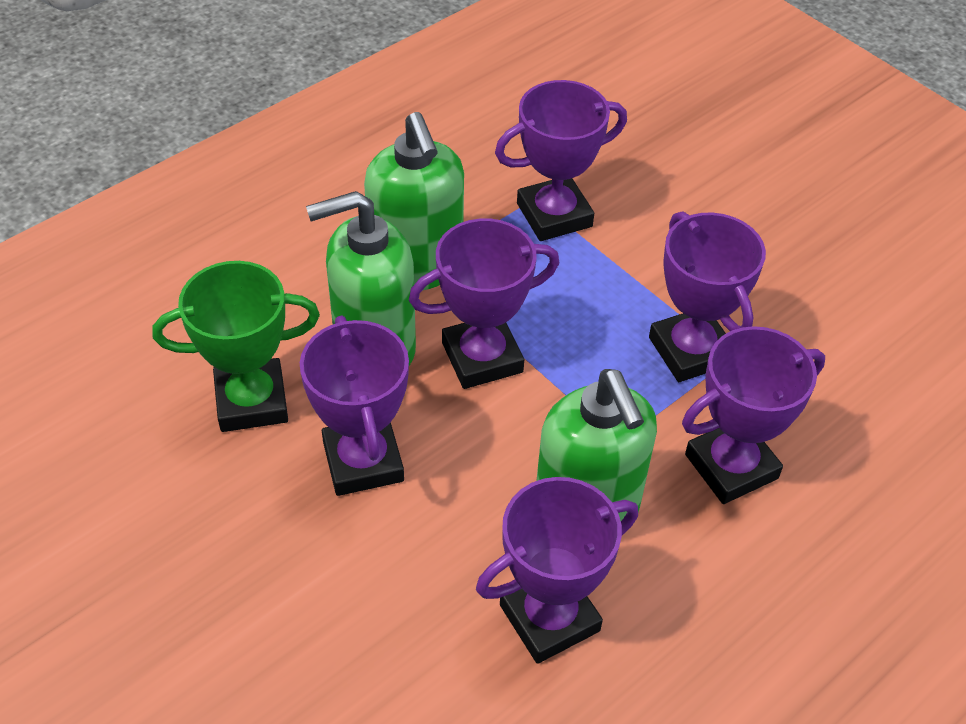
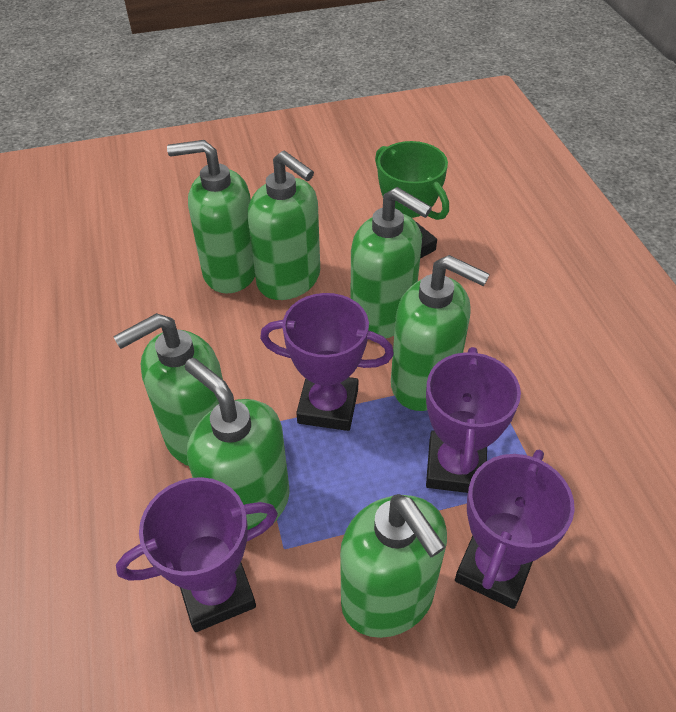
green soap dispenser: [306,191,416,366] [364,112,464,290] [536,369,657,521] = 3 -> [113,313,223,466] [167,140,255,293] [185,358,290,530] [247,151,320,300] [340,494,447,638] [351,187,432,339] [391,255,490,411] = 7
purple trophy: [300,316,409,496] [409,218,559,389] [476,477,638,664] [495,80,627,241] [649,211,766,382] [682,326,825,504] = 6 -> [116,477,278,632] [260,293,394,431] [426,347,521,493] [455,449,575,609] = 4

